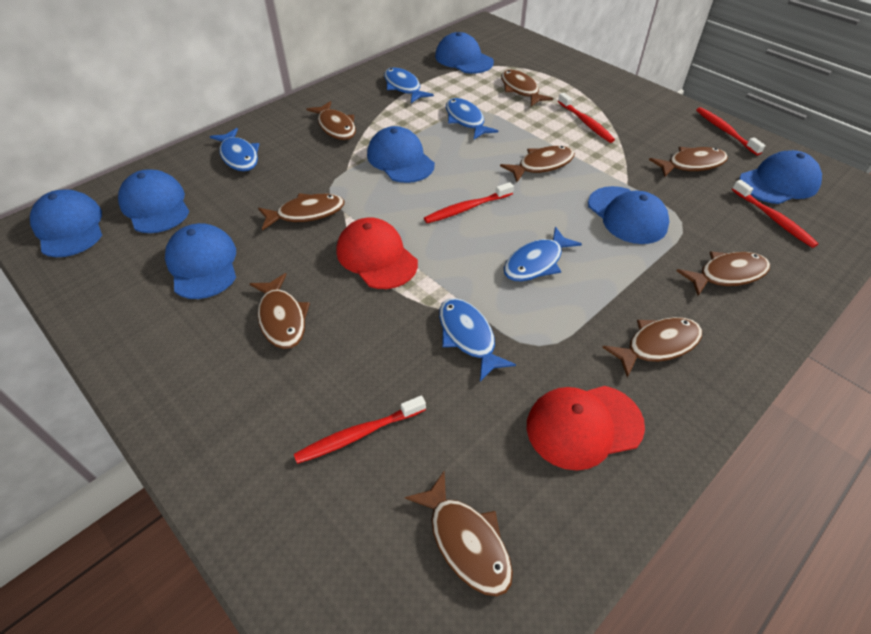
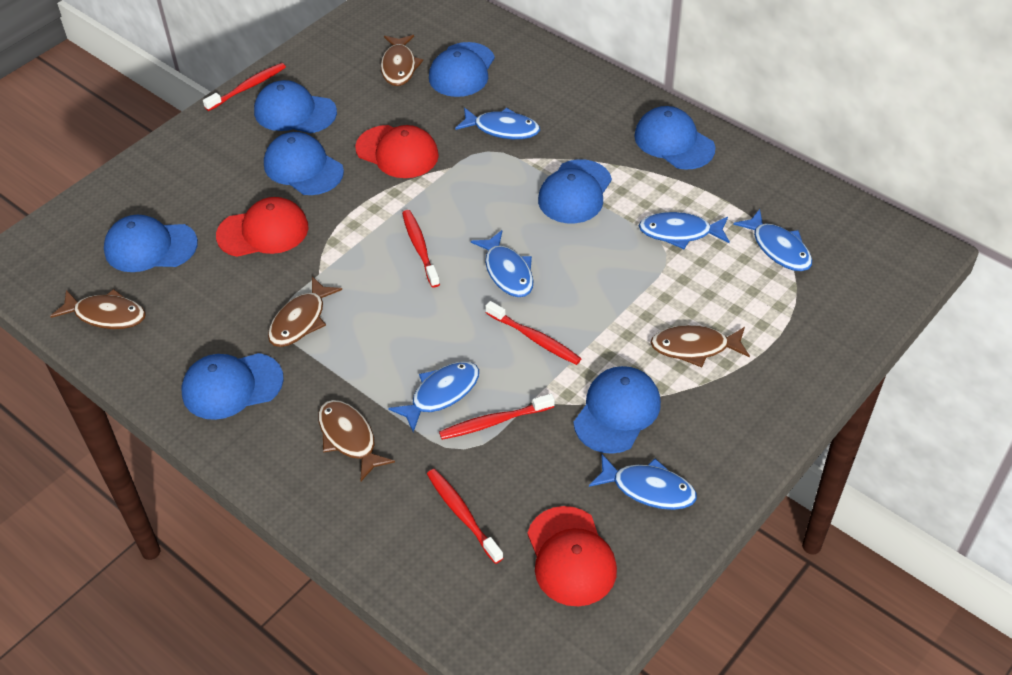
blue cap: [30,189,102,257] [118,169,189,233] [165,223,236,299] [367,126,435,183] [435,32,494,74] [588,186,670,244] [739,150,822,204] = 7 -> [104,215,198,272] [182,353,284,420] [254,80,337,133] [264,132,344,195] [429,42,495,97] [538,159,612,223] [574,366,661,454] [634,106,715,170] = 8
blue fish: [210,128,259,171] [384,67,434,103] [439,298,516,381] [446,98,498,139] [504,227,582,282] = 5 -> [388,361,479,432] [455,107,540,139] [471,230,533,297] [589,454,697,510] [639,212,730,249] [733,209,812,271] = 6
brown fish: [250,273,310,349] [258,193,345,230] [306,101,356,140] [405,471,513,596] [500,146,575,182] [501,69,553,106] [602,317,702,378] [649,147,728,178] [677,252,770,296] = 9 -> [50,289,146,329] [268,276,342,347] [318,400,395,481] [381,35,423,86] [650,325,750,367] = 5
red cap: [336,218,418,289] [527,386,645,471] = 2 -> [216,197,308,257] [355,125,439,178] [527,506,617,607] = 3

